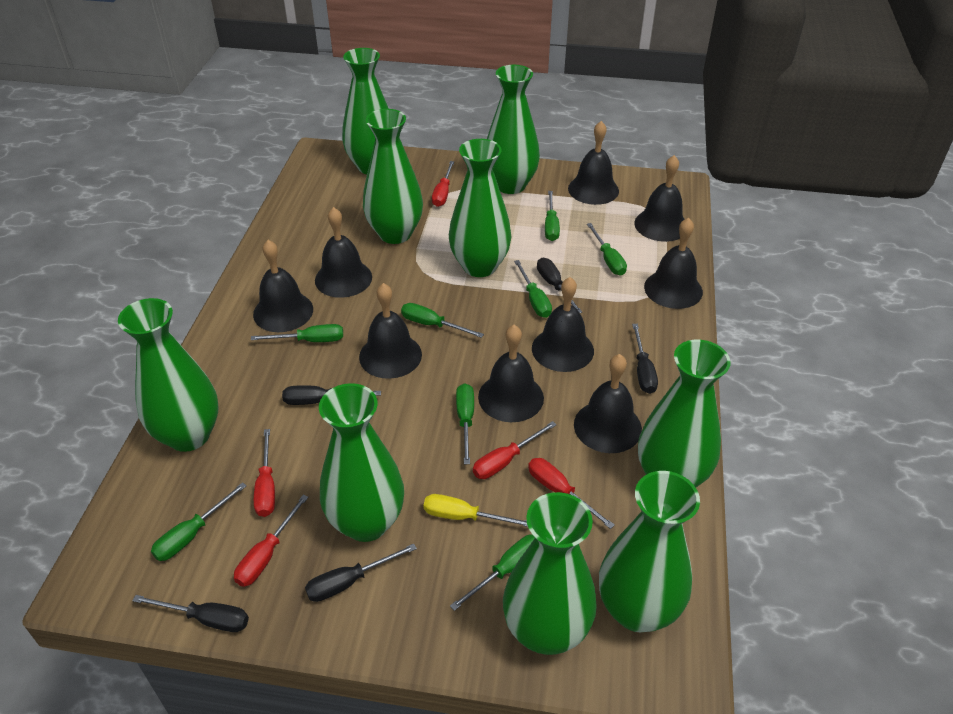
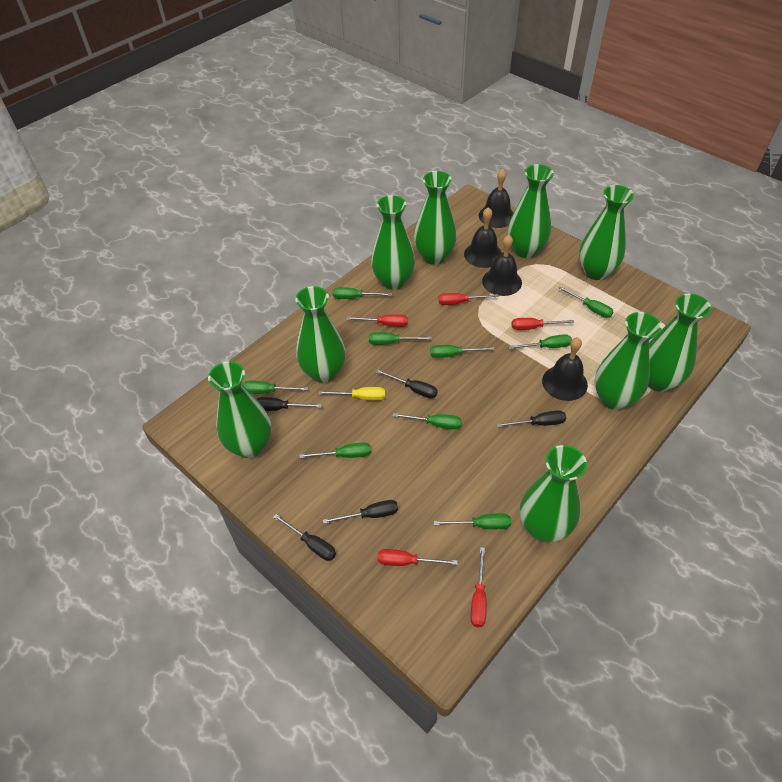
black bell: [253,240,313,332] [315,207,372,298] [359,283,422,379] [478,325,544,422] [532,277,594,372] [568,121,619,205] [574,354,642,453] [634,155,685,242] [644,218,703,309] = 9 -> [464,207,502,268] [479,169,513,228] [482,235,522,296] [542,337,588,401] = 4
green screwdriver: [151,482,247,561] [251,324,343,342] [401,303,484,338] [450,534,535,611] [456,383,474,464] [514,260,552,318] [545,191,560,241] [587,223,627,275] = 8 -> [242,381,308,394] [300,442,371,458] [333,287,392,299] [369,332,432,345] [392,413,461,429] [430,345,494,358] [434,513,511,529] [509,334,572,349] [558,286,614,318] = 9

